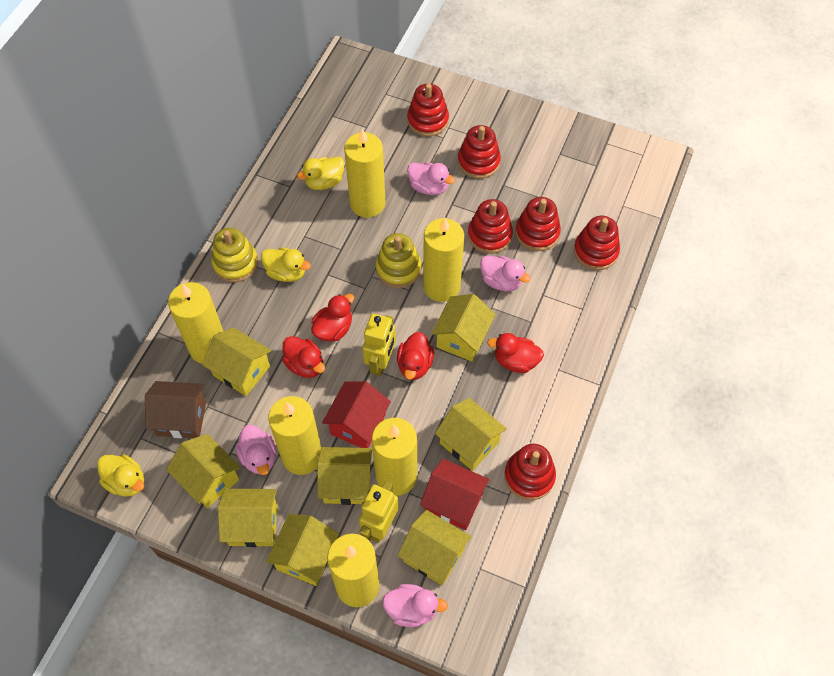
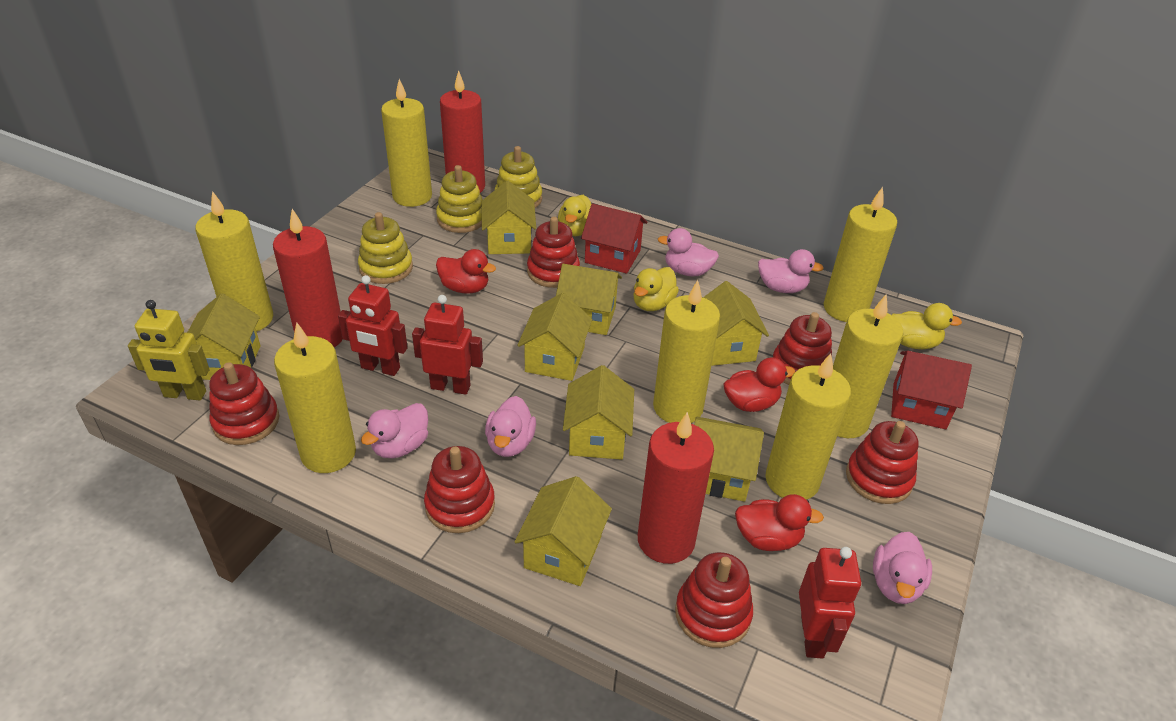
brown house: [145,381,206,438] = 1 -> none = 0
pink duck: [236,425,276,475] [382,584,448,627] [407,162,455,195] [480,255,530,291] = 4 -> [361,403,428,458] [485,396,536,457] [658,228,719,276] [758,249,824,293] [873,532,932,604] = 5
red candle: none = 0 -> [273,209,343,347] [440,70,485,193] [638,412,714,564] = 3
red duck: [282,336,325,378] [311,294,354,341] [397,332,434,380] [487,333,544,373] = 4 -> [436,249,496,294] [723,357,795,412] [735,494,824,551] = 3
red robot: none = 0 -> [338,275,408,376] [412,295,483,395] [799,547,861,659] = 3
yellow candle: [168,282,223,364] [268,396,321,475] [327,534,380,607] [344,129,386,218] [372,418,417,496] [423,217,464,302] = 6 -> [195,191,273,332] [274,322,356,473] [381,79,432,207] [653,280,720,423] [765,353,851,500] [824,187,897,322] [833,294,903,438] = 7
yellow robot: [359,481,399,543] [362,314,396,376] = 2 -> [128,300,210,400] = 1
yellow stacking toy: [211,228,258,282] [376,233,421,288] = 2 -> [358,212,413,284] [436,165,483,233] [495,146,542,208] = 3

